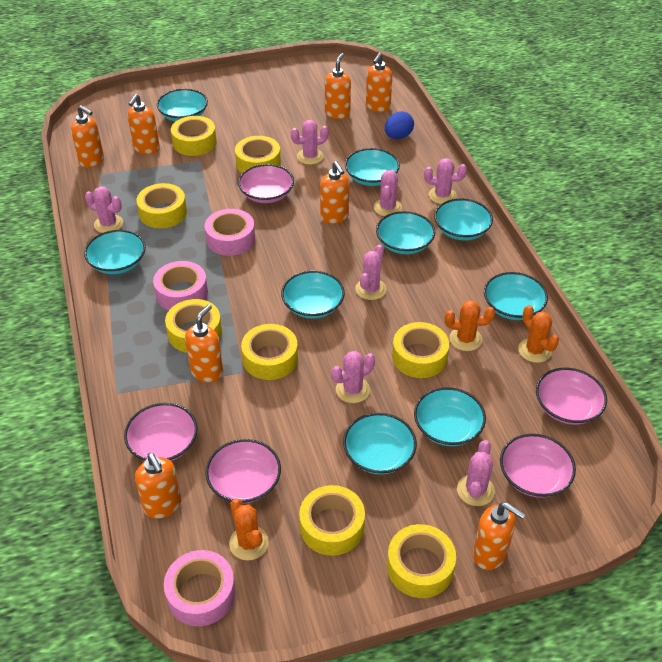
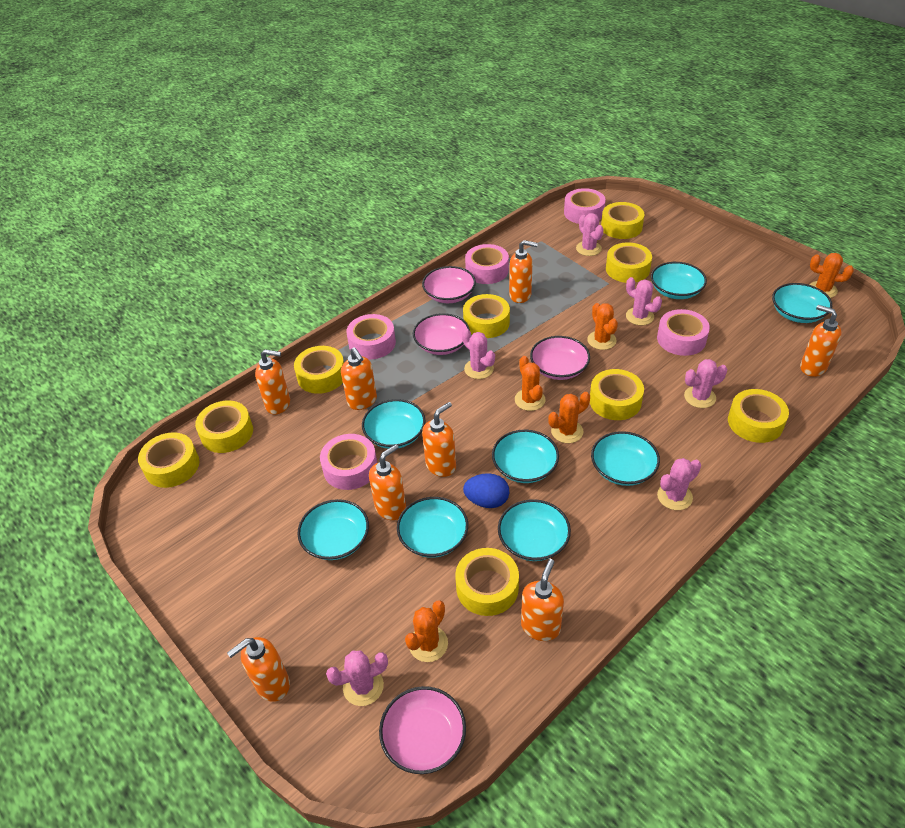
orange cactus: [229,498,269,561] [445,300,495,351] [518,305,559,363] = 3 -> [405,600,448,662] [515,356,545,411] [548,392,590,443] [587,303,618,350] [810,253,854,298] = 5
pink bowl: [124,403,197,461] [205,439,281,504] [238,164,294,203] [500,434,576,498] [536,368,607,425] = 5 -> [379,686,466,774] [413,313,470,355] [422,266,476,303] [530,336,590,380] = 4
pink cactus: [85,186,123,233] [291,120,329,165] [331,351,375,403] [355,244,386,300] [374,170,402,216] [424,158,467,204] [457,440,495,506] = 7 -> [326,650,388,706] [462,329,495,379] [576,213,604,256] [626,277,662,325] [657,458,701,510] [684,359,727,408] = 6
pink tape: [153,261,208,310] [164,550,236,626] [205,209,255,256] = 3 -> [320,434,377,490] [346,314,396,359] [465,244,509,284] [564,188,606,224] [657,309,710,356] = 5
turquoise bowl: [84,230,146,274] [157,89,208,122] [281,271,345,319] [343,413,417,475] [345,148,400,186] [376,211,435,254] [414,387,486,446] [434,198,493,241] [484,272,548,320] = 9 -> [297,499,369,560] [362,399,426,449] [397,497,468,558] [492,430,559,483] [498,499,571,561] [591,431,660,486] [651,262,707,299] [772,283,832,323] = 8
yellow tape: [136,183,187,228] [165,299,222,353] [171,116,217,156] [235,136,281,173] [241,324,298,380] [299,485,365,556] [387,524,456,598] [392,322,449,378] = 8 -> [138,432,200,488] [195,400,253,453] [294,346,344,394] [455,548,519,616] [463,294,510,338] [590,369,644,420] [601,202,644,239] [606,242,652,283] [728,389,789,443] = 9

